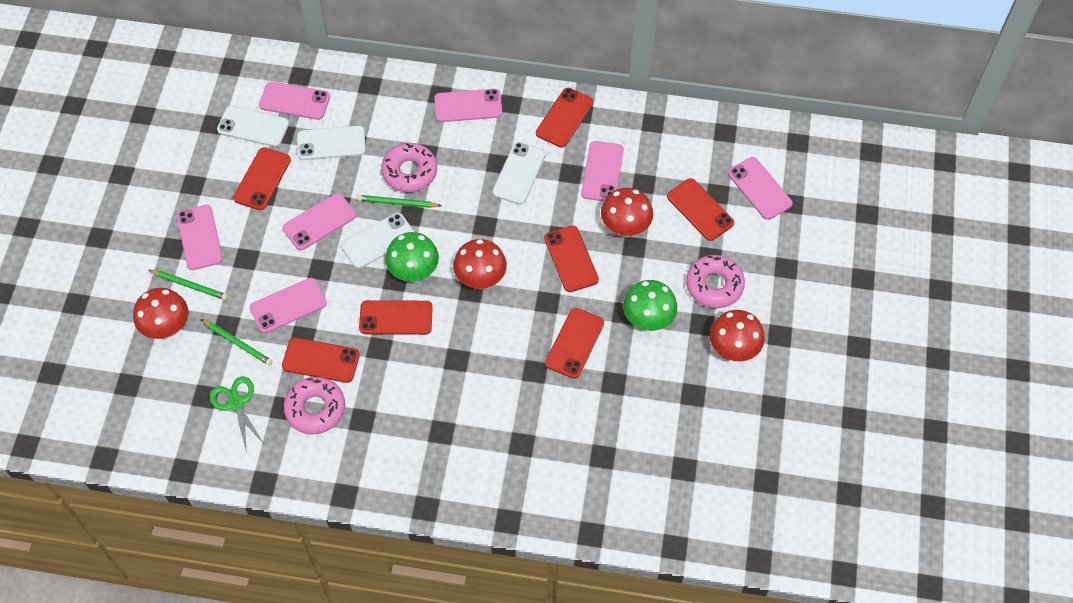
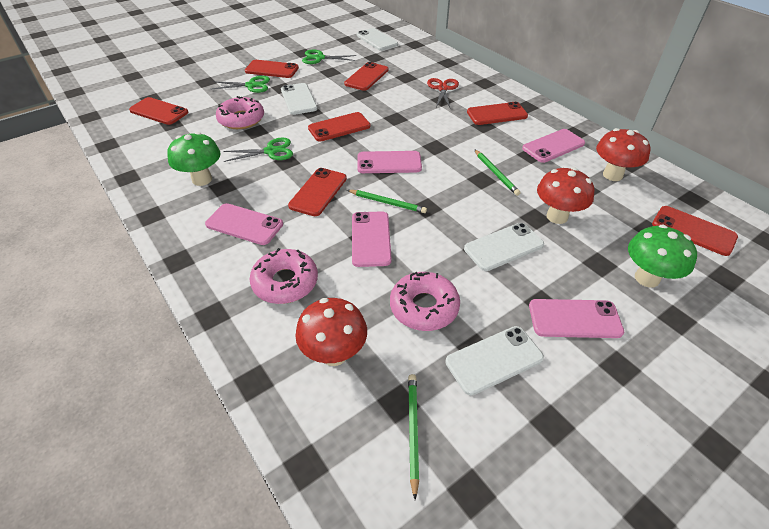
green scissors: [210,377,265,453] = 1 -> [212,76,270,93] [223,138,293,162] [302,50,356,64] = 3
pink phone: [177,205,223,270] [250,278,327,333] [259,82,330,120] [283,193,356,250] [434,89,502,122] [581,141,624,202] [728,157,793,220] = 7 -> [205,203,283,245] [352,211,392,267] [357,151,422,173] [522,129,585,163] [529,299,624,338] = 5
red mushroom: [133,288,188,339] [453,239,507,289] [601,188,653,237] [710,310,765,361] = 4 -> [295,298,367,366] [537,167,594,224] [596,128,650,181] = 3
red scissors: none = 0 -> [427,78,459,109] = 1

